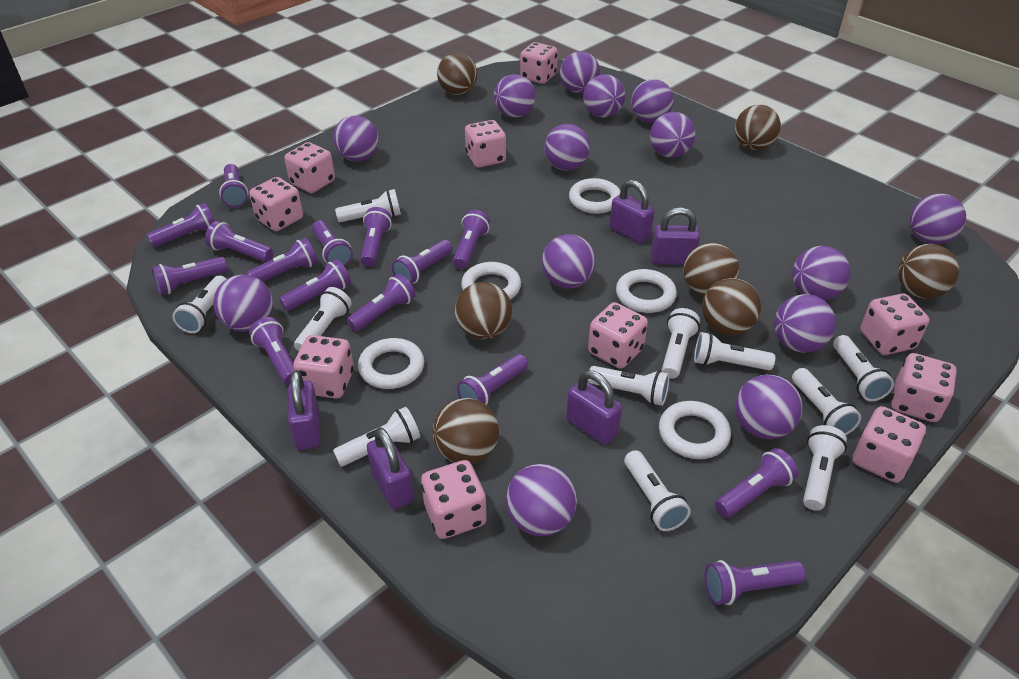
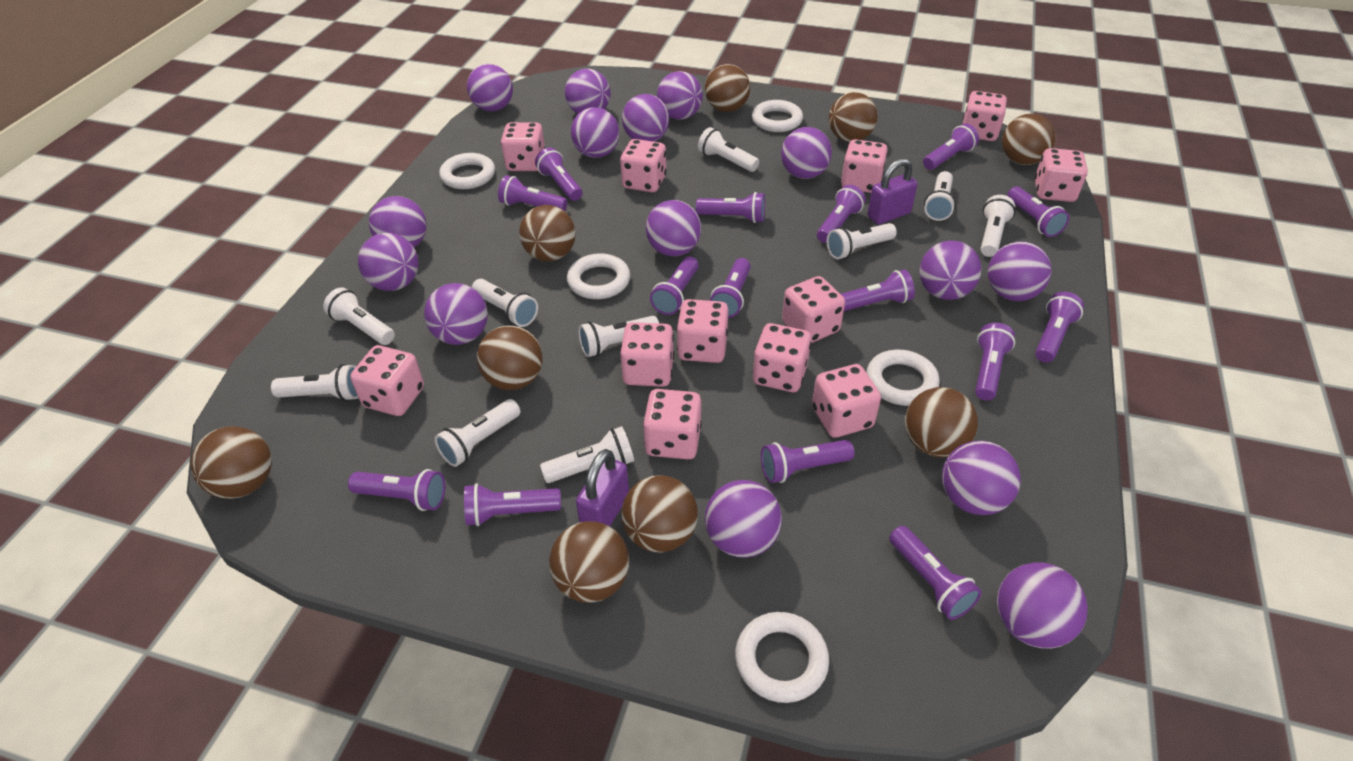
brown ball: [433,398,499,464] [437,53,477,95] [455,282,512,339] [683,243,739,296] [702,278,761,335] [735,105,781,150] [898,244,959,298] = 7 -> [191,426,272,499] [477,326,543,390] [519,205,576,261] [549,521,629,603] [621,475,698,553] [705,64,750,112] [829,92,878,142] [905,387,978,457] [1002,114,1055,165] = 9
pink dice: [249,177,303,231] [285,142,335,193] [293,335,354,399] [421,460,487,539] [465,120,506,168] [520,42,558,84] [588,302,648,369] [853,406,926,483] [860,294,929,355] [891,353,957,422] = 10 -> [350,345,424,416] [501,122,545,171] [620,139,667,192] [620,322,674,387] [643,389,702,460] [677,299,728,363] [753,323,811,392] [782,276,845,343] [812,364,881,438] [841,139,888,193] [963,91,1007,141] [1035,148,1088,202] = 12
purple ball: [213,275,273,331] [333,115,379,161] [494,74,536,118] [506,464,577,536] [542,234,596,288] [544,124,590,170] [560,51,600,93] [583,74,625,118] [631,79,674,123] [650,112,695,158] [735,375,803,439] [774,294,836,353] [792,246,851,300] [909,193,966,245] = 14 -> [358,233,419,291] [369,196,427,247] [424,283,488,345] [467,64,513,111] [565,69,611,114] [571,107,620,158] [622,94,669,142] [646,200,701,256] [657,71,703,120] [705,480,782,558] [781,127,832,179] [919,241,981,300] [942,441,1021,515] [988,242,1051,301] [997,562,1088,649] = 15
purple padlock: [288,370,320,450] [367,427,414,509] [566,370,622,445] [610,180,655,243] [651,208,700,265] = 5 -> [576,449,629,527] [867,158,918,224] = 2
white flashlight: [172,276,226,333] [294,287,352,351] [333,407,420,466] [335,189,401,222] [588,366,670,406] [624,450,691,531] [662,308,700,379] [694,332,775,370] [792,368,861,435] [803,425,847,511] [833,335,894,401] = 11 -> [271,364,358,401] [323,287,395,345] [434,399,521,467] [472,279,538,327] [540,426,634,483] [578,316,659,357] [698,127,759,172] [826,223,897,259] [924,171,956,221] [980,195,1015,257] = 10

